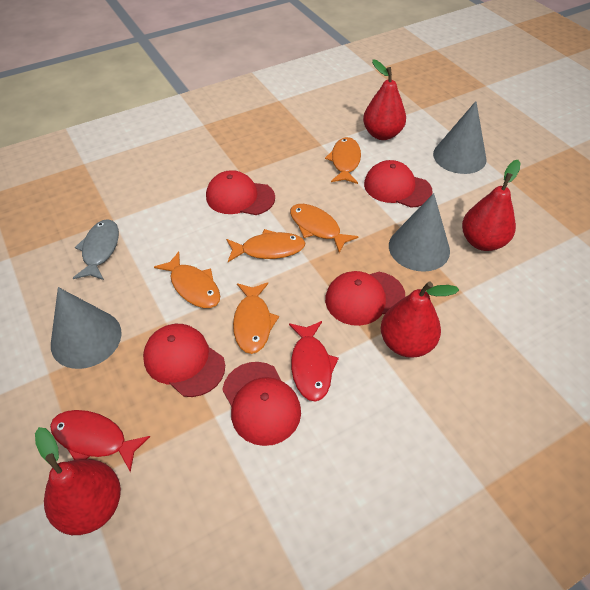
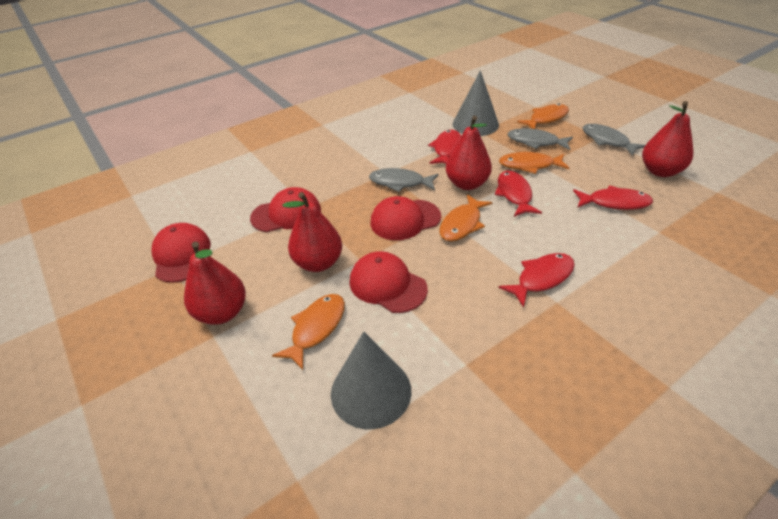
grey cone: [51,287,122,369] [389,193,450,272] [433,101,487,174] = 3 -> [331,331,411,429] [453,70,499,136] = 2
grey fish: [73,219,119,280] = 1 -> [369,168,438,192] [507,128,573,150] [582,124,645,156] = 3
orange fish: [154,251,220,308] [226,229,305,262] [233,282,279,354] [290,204,359,253] [325,137,361,184] = 5 -> [272,294,345,370] [440,194,492,241] [499,152,569,174] [517,103,569,129] = 4
red cap: [143,324,225,397] [206,170,275,215] [222,362,301,446] [325,271,405,326] [364,160,433,208] = 5 -> [151,223,211,283] [250,187,321,232] [350,251,428,313] [370,196,441,240] = 4
red fish: [50,410,150,472] [289,321,339,402] = 2 -> [428,130,461,164] [495,171,542,217] [498,253,575,307] [573,185,653,210] = 4

